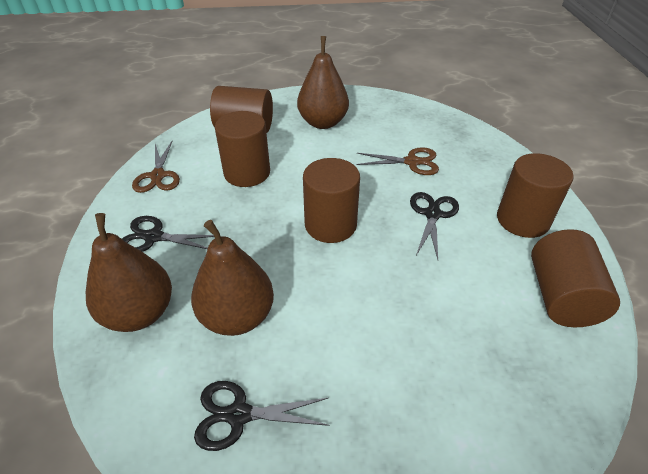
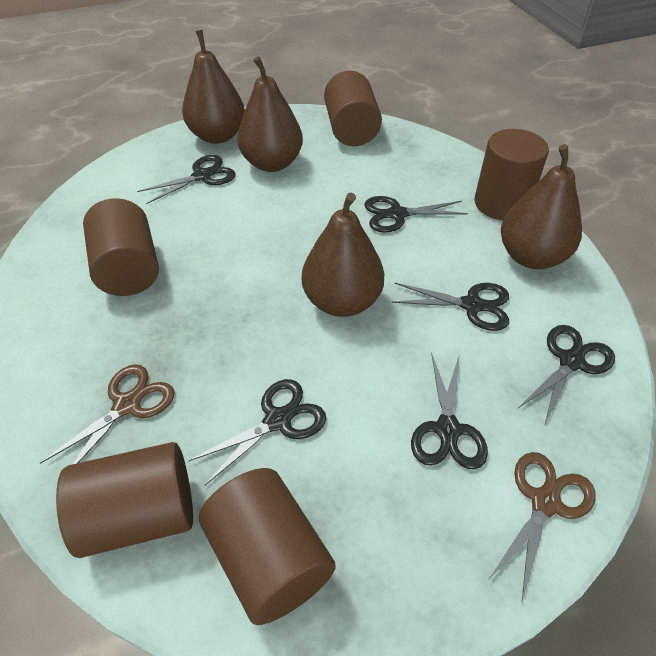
black scissors: [122,216,214,252] [194,381,330,451] [410,192,459,259] = 3 -> [137,155,236,204] [188,379,327,485] [364,196,468,232] [391,283,509,331] [411,353,488,469] [518,325,615,424] = 6
brown pear: [86,213,172,332] [191,220,274,336] [297,36,349,129] = 3 -> [182,30,245,144] [237,56,303,172] [302,193,384,317] [501,144,582,269] = 4

